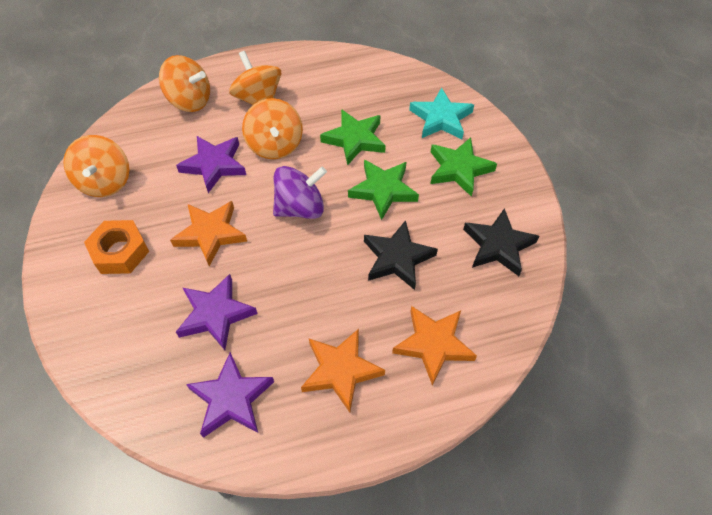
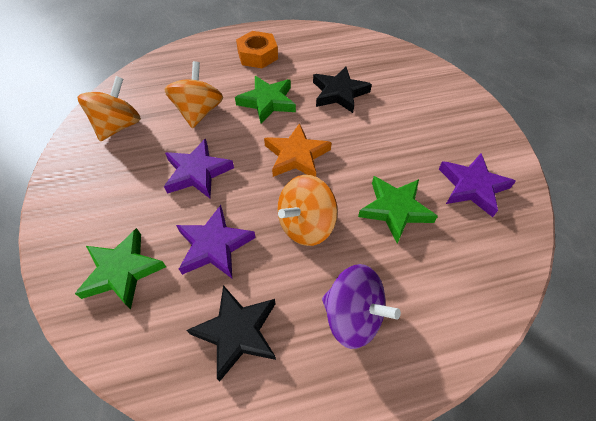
orange spinning top: [63,135,129,197] [159,55,210,112] [229,51,281,105] [242,98,303,159] = 4 -> [78,76,141,141] [164,61,223,128] [277,175,338,246] = 3
orange star: [170,201,247,266] [301,329,385,412] [392,306,477,386] = 3 -> [264,123,332,177] = 1
turquoise star: [409,87,474,139] = 1 -> none = 0

